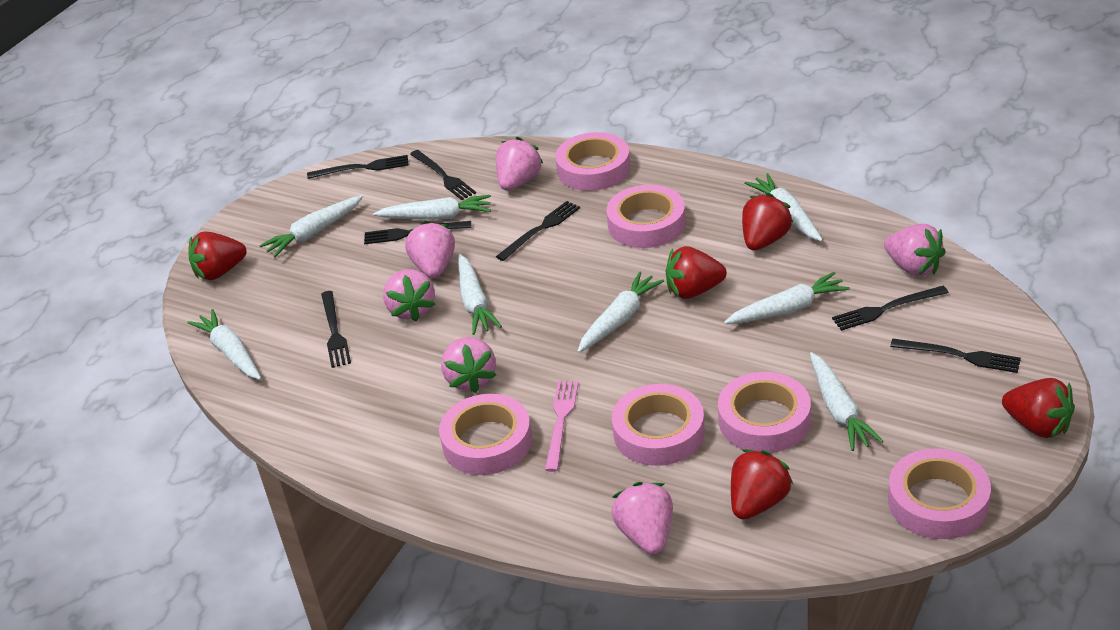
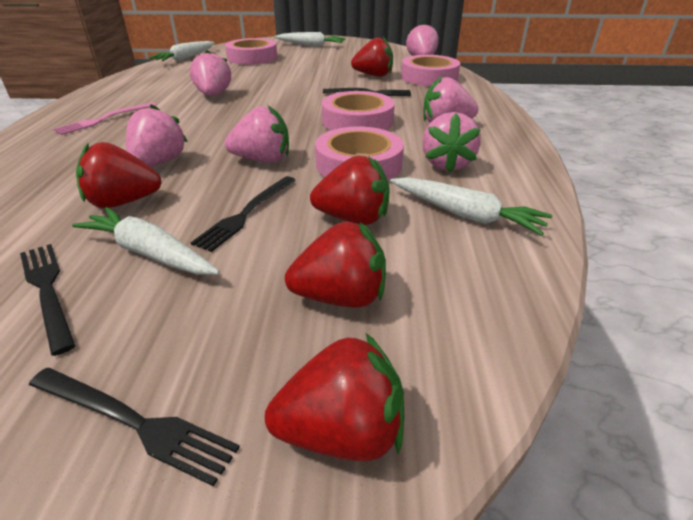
black fork: [307,155,409,179] [321,291,351,368] [364,221,471,244] [410,150,476,200] [496,201,580,261] [832,286,949,331] [890,339,1021,373] = 7 -> [20,244,75,356] [29,368,240,486] [191,176,296,252] [323,88,411,96] = 4
pink tape: [439,394,532,475] [555,132,630,191] [606,185,685,248] [612,384,705,466] [718,372,811,453] [888,448,991,539] = 6 -> [225,38,277,65] [315,127,404,180] [322,91,395,130] [401,55,460,86] = 4
white carrot: [187,309,261,380] [259,195,363,257] [373,195,491,220] [458,254,502,335] [577,271,664,353] [724,272,850,324] [744,173,823,242] [810,352,884,451] = 8 -> [72,207,220,275] [149,41,215,61] [275,32,346,47] [390,177,552,236] = 4

